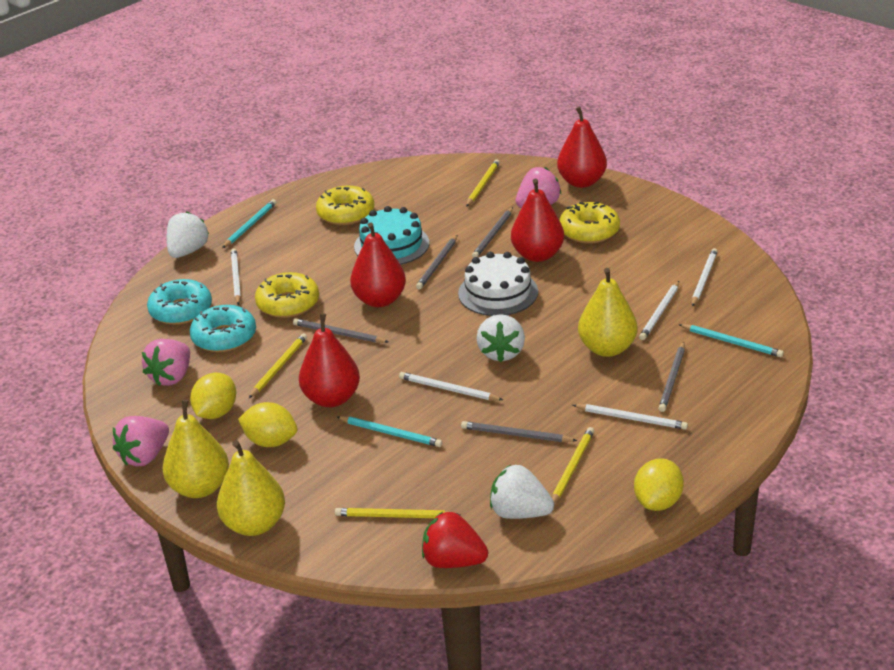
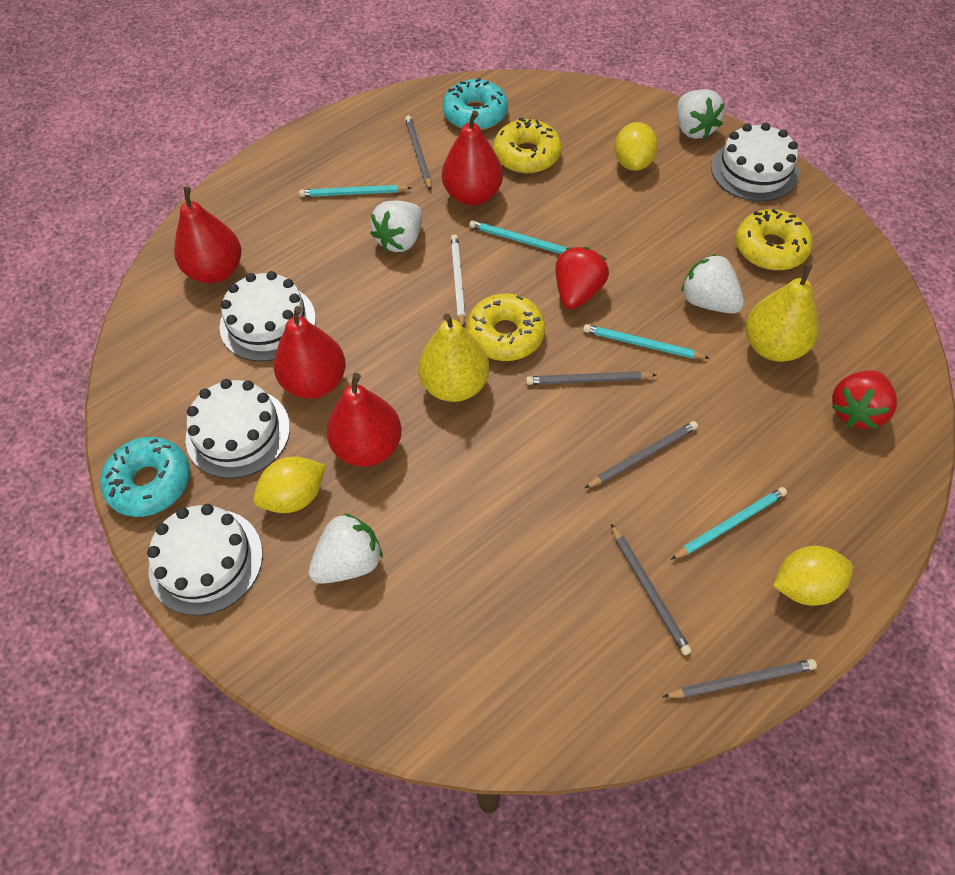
pink strawberry: [113,416,169,467] [142,339,190,386] [515,167,561,208] = 3 -> none = 0
red strawberry: [422,512,488,568] = 1 -> [555,247,609,309] [832,370,897,429] = 2
turquoise cake: [354,206,429,265] = 1 -> none = 0
turquoise pencil: [222,199,276,248] [337,416,442,447] [678,324,784,357] = 3 -> [299,185,411,197] [469,220,567,254] [583,324,710,359] [671,487,787,560] = 4
white cake: [458,252,538,316] = 1 -> [147,504,263,615] [185,379,290,479] [219,271,316,362] [711,123,799,202] = 4
white pencil: [231,248,241,305] [399,372,503,401] [573,404,688,430] [639,281,679,340] [692,248,718,307] = 5 -> [451,234,465,326] = 1
white strawberry: [167,211,209,258] [477,314,525,362] [490,465,554,519] = 3 -> [308,513,383,584] [370,201,422,252] [677,89,725,139] [681,254,744,313] = 4
yellow pear: [162,400,229,498] [217,440,285,536] [578,268,637,357] = 3 -> [418,313,489,402] [746,263,819,362] = 2
yellow pencil: [249,333,307,398] [335,508,460,518] [466,159,500,207] [552,427,594,504] = 4 -> none = 0

